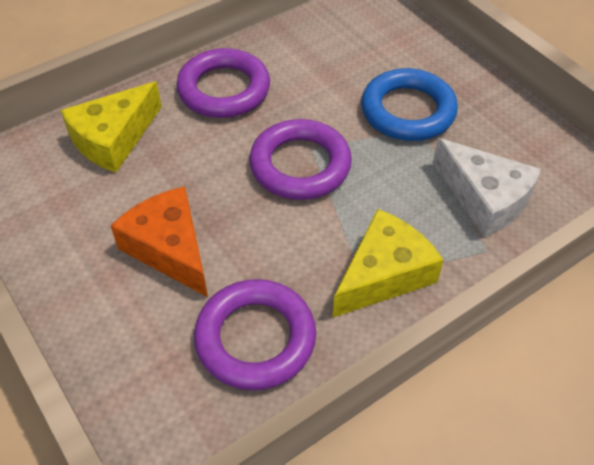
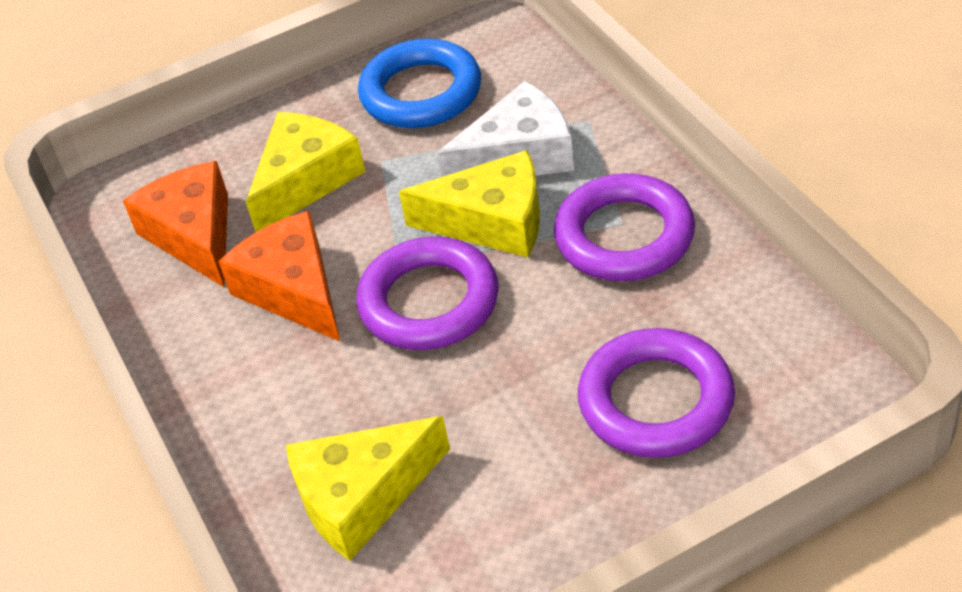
orange cheese: [111,186,208,297] = 1 -> [123,161,228,287] [218,211,340,341] = 2
yellow cheese: [60,81,162,173] [332,209,444,318] = 2 -> [246,112,366,232] [286,416,450,561] [399,150,540,257] = 3

